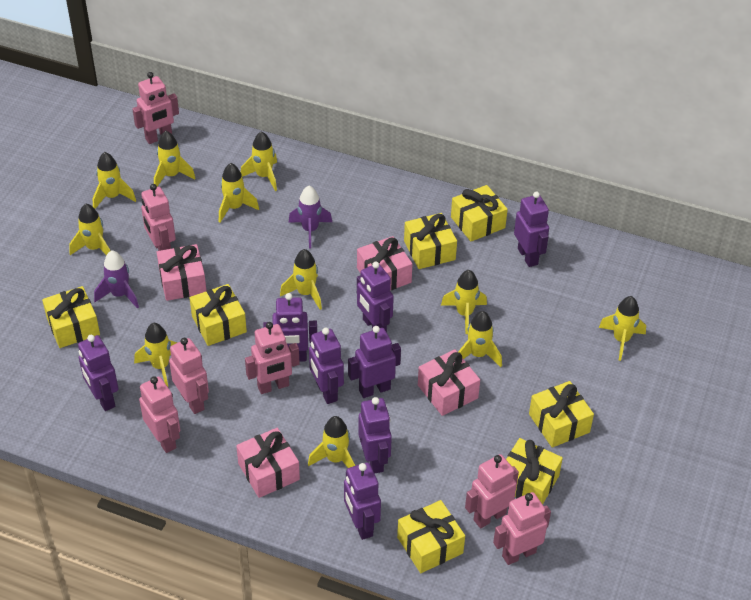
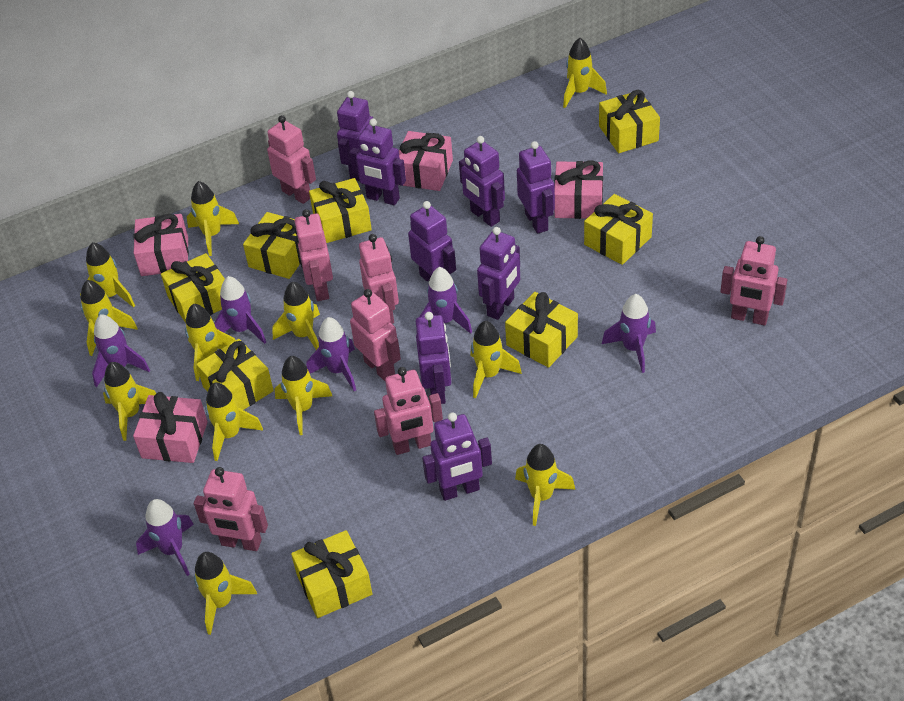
purple rocket: [94,250,139,309] [288,186,332,249] = 2 -> [92,314,150,387] [136,499,194,576] [214,276,266,344] [307,317,356,391] [420,267,472,334] [602,294,656,373] = 6
yellow gift: [42,286,100,348] [190,284,247,346] [397,500,465,573] [404,213,457,269] [451,185,508,241] [506,438,563,505] [529,381,594,448] = 7 -> [161,253,225,323] [196,339,274,410] [243,212,301,279] [291,530,372,618] [309,178,372,243] [505,292,578,368] [584,194,653,265] [599,90,660,153] = 8
yellow rocket: [69,204,110,256] [93,152,136,209] [134,323,177,387] [154,131,195,186] [219,163,259,223] [241,131,277,191] [280,249,322,310] [308,416,355,468] [441,270,487,334] [458,311,502,367] [599,296,646,361] = 11 -> [80,242,135,308] [80,280,138,356] [103,362,157,441] [185,304,235,381] [187,181,239,256] [194,552,257,635] [205,382,263,461] [272,281,320,350] [275,356,332,435] [471,321,522,398] [515,444,575,526] [563,38,607,108] = 12

